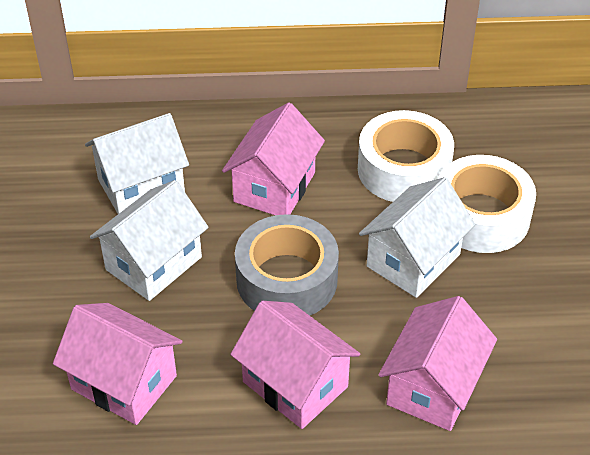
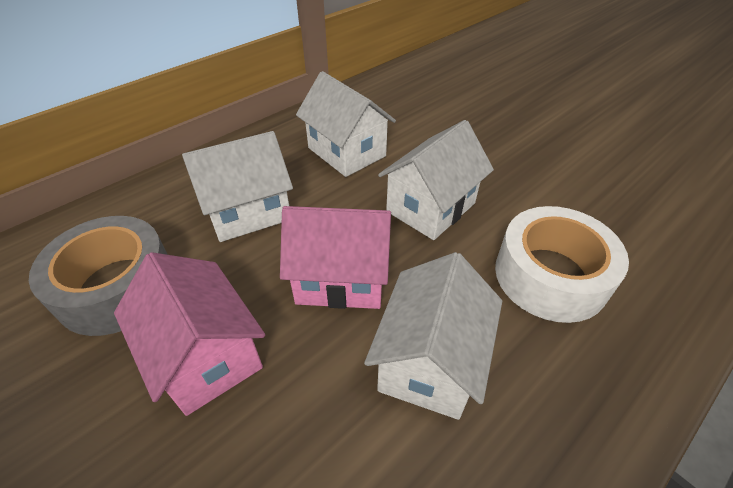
pink house: [53,303,183,425] [222,102,325,215] [230,301,360,429] [378,296,497,431] = 4 -> [114,252,265,416] [280,206,391,309] = 2
white house: [85,113,189,214] [90,180,209,301] [359,177,475,298] = 3 -> [182,131,293,242] [296,71,396,177] [364,252,502,420] [378,120,494,240] = 4
white tape: [358,110,454,202] [438,155,536,253] = 2 -> [495,206,629,323] = 1

